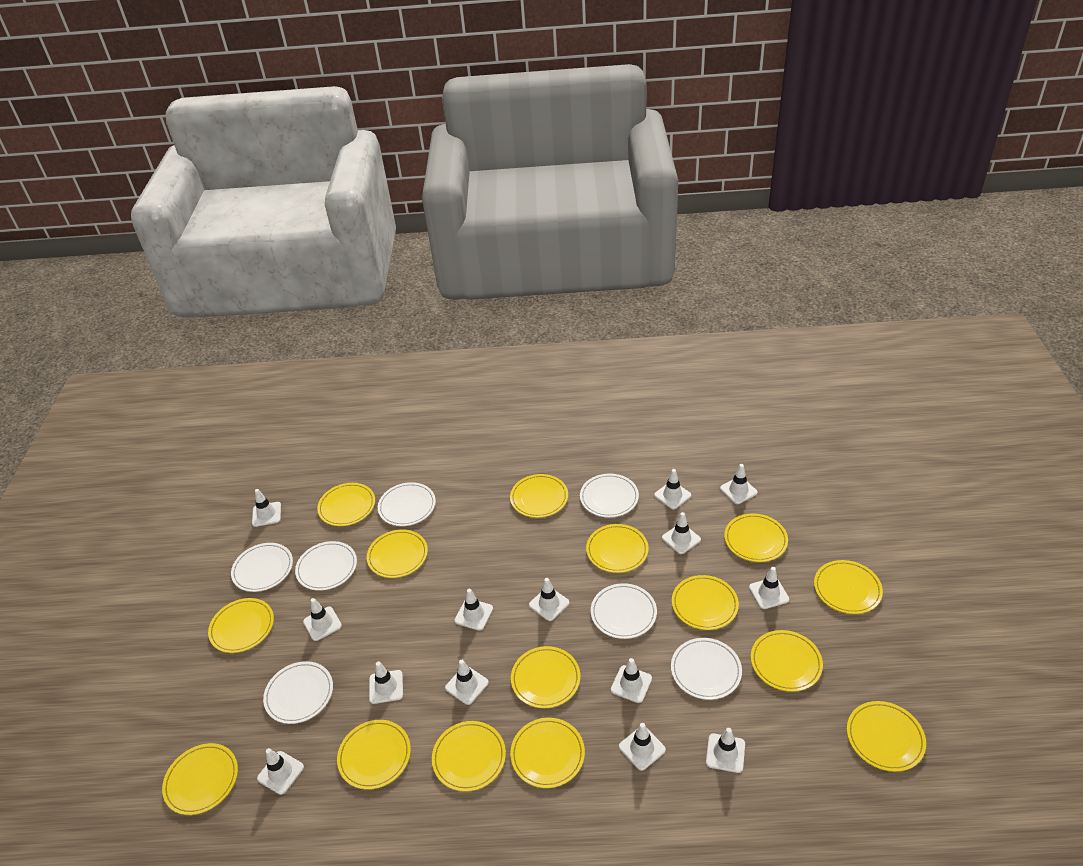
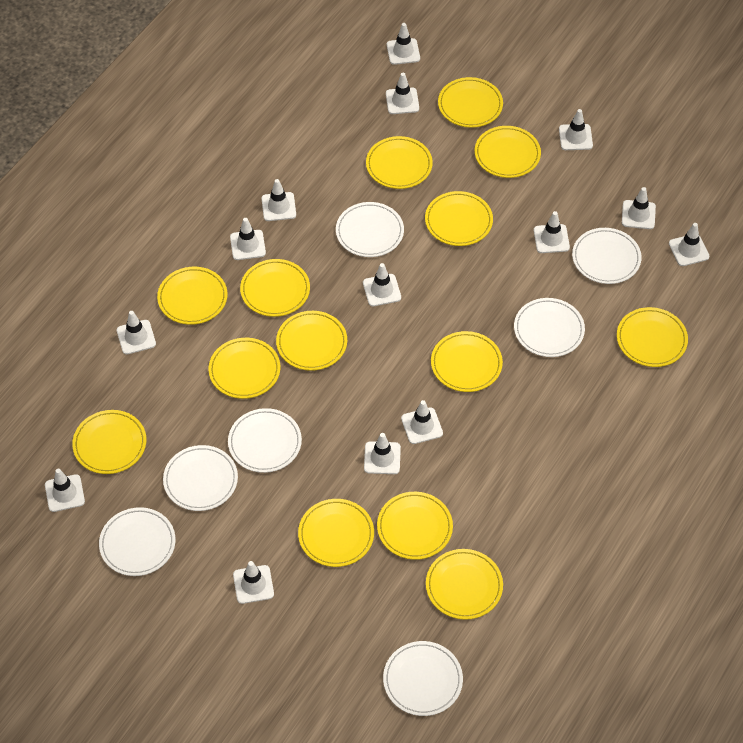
yellow plate: [162,743,238,815] [208,598,274,653] [317,483,375,526] [337,720,411,790] [367,530,428,578] [432,721,506,792] [510,474,568,518] [510,718,585,788] [511,646,580,708] [586,524,648,573] [672,575,739,630] [724,513,788,562] [751,630,823,692] [814,560,883,614] [847,701,926,772] = 15 -> [72,410,146,474] [157,267,227,325] [208,338,280,399] [240,259,310,317] [276,311,347,371] [298,499,374,567] [366,136,433,189] [377,492,453,560] [425,191,493,246] [426,549,503,620] [431,331,503,392] [438,77,503,128] [475,126,541,178] [617,307,688,367] = 14

